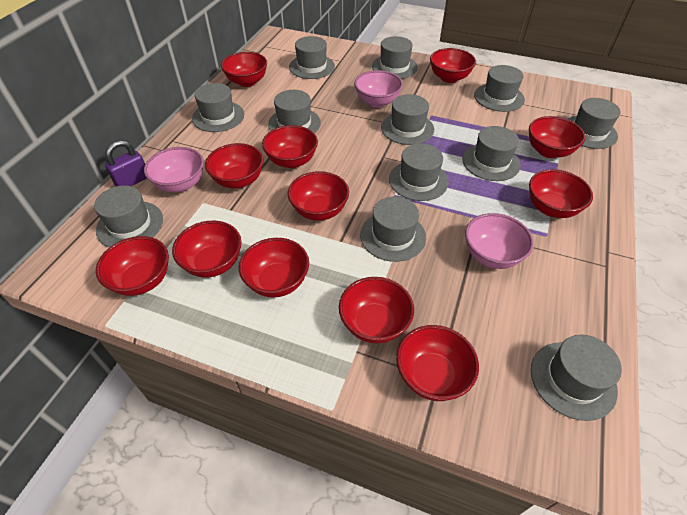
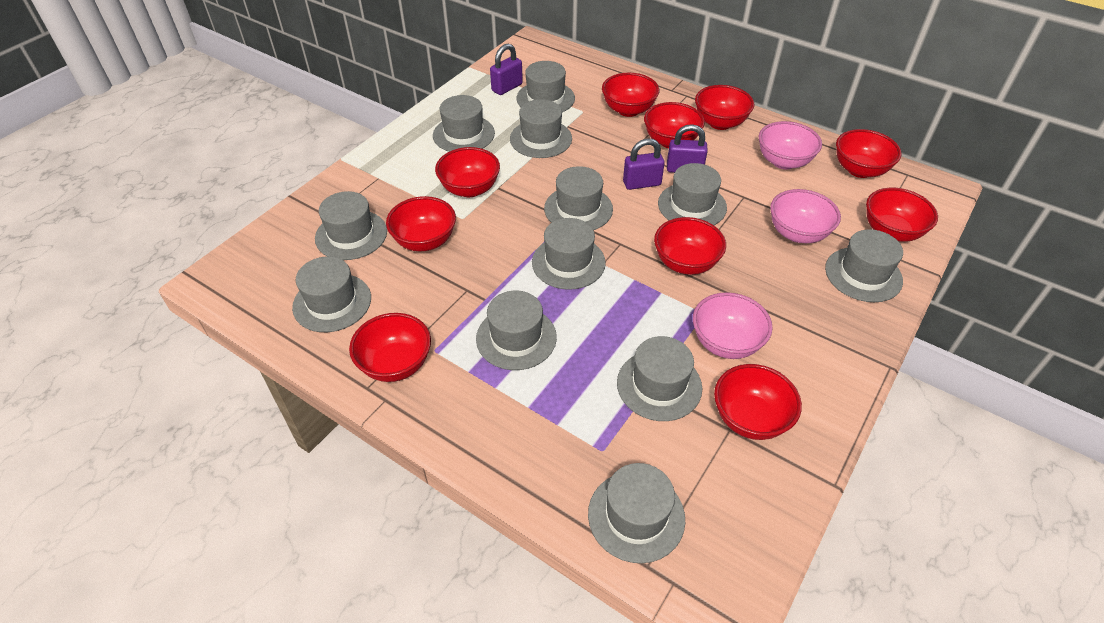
purple padlock: [105,140,147,186] = 1 -> [490,44,523,95] [623,139,665,190] [667,124,708,173] = 3
red bowl: [96,236,169,296] [172,221,242,278] [205,143,264,188] [221,52,267,87] [239,238,309,298] [262,125,318,168] [288,171,349,221] [339,277,414,344] [396,325,479,401] [430,48,476,83] [529,116,585,158] [529,169,593,218] = 12 -> [349,313,431,382] [386,196,456,251] [435,147,500,197] [602,73,659,117] [644,102,705,148] [654,217,726,275] [695,85,754,130] [714,364,802,440] [836,129,902,178] [866,188,938,242] = 10

